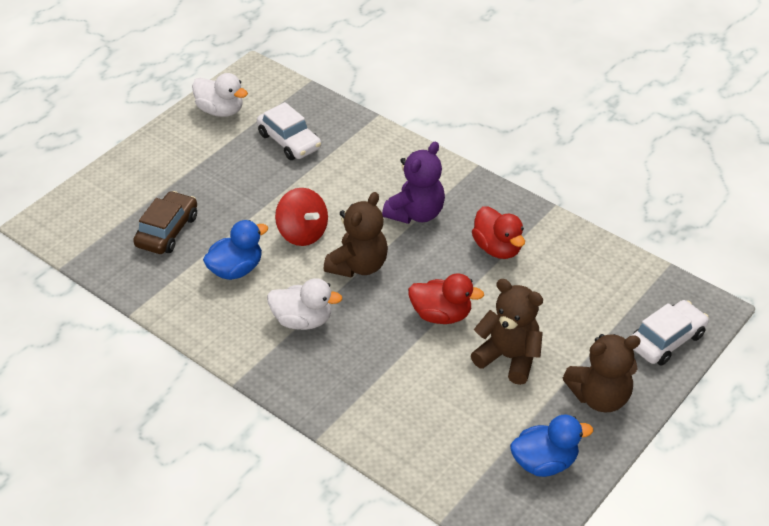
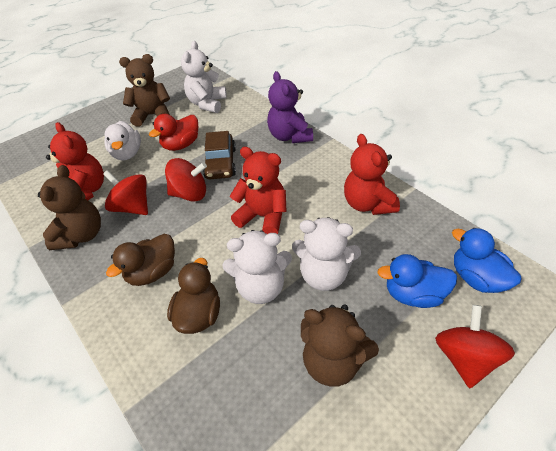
brown duck: none = 0 -> [106,234,175,286] [167,258,220,334] = 2
red duck: [408,273,484,324] [472,206,525,259] = 2 -> [149,114,198,151] = 1
red spinning top: [275,188,328,246] = 1 -> [103,170,148,215] [165,158,207,202] [435,305,515,388] = 3
red teddy bear: none = 0 -> [46,122,104,200] [230,147,287,234] [344,134,400,215] = 3
white car: [257,102,321,160] [631,300,709,366] = 2 -> none = 0
white duck: [192,73,248,117] [267,278,342,330] = 2 -> [104,121,141,160] = 1
white teddy bear: none = 0 -> [181,41,227,113] [223,230,292,304] [292,217,361,291] = 3

